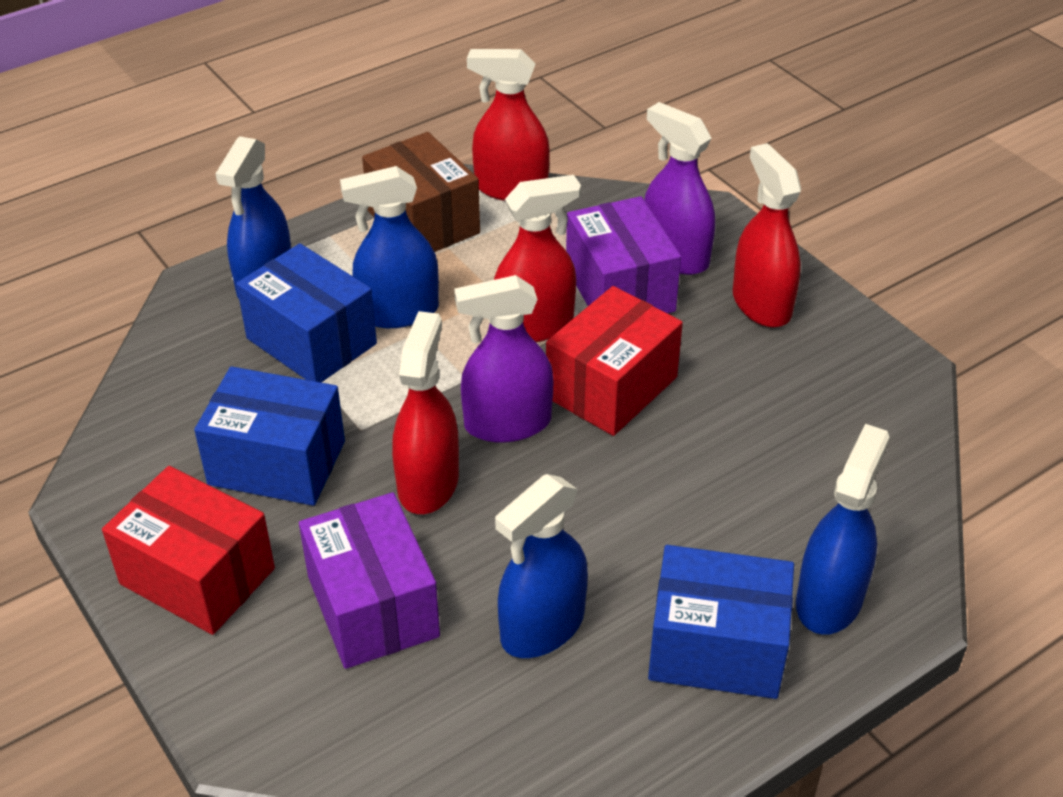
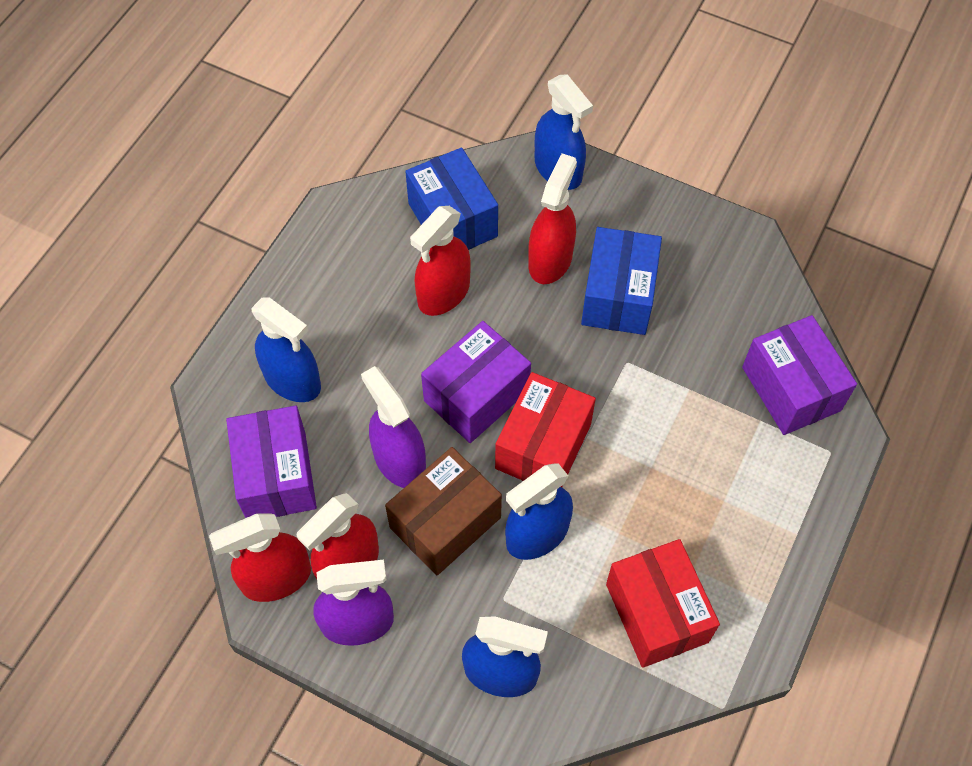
blue box: [194,366,345,506] [236,243,377,382] [648,545,794,699] = 3 -> [405,147,498,250] [581,227,662,335] = 2
purple box: [299,492,440,669] [566,196,681,313] = 2 -> [226,406,317,518] [421,321,531,443] [742,315,857,435] = 3

